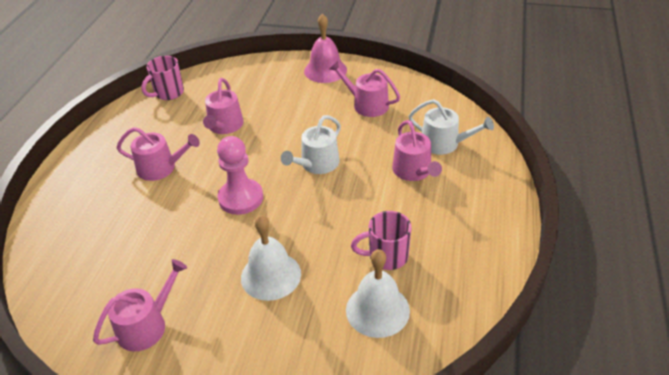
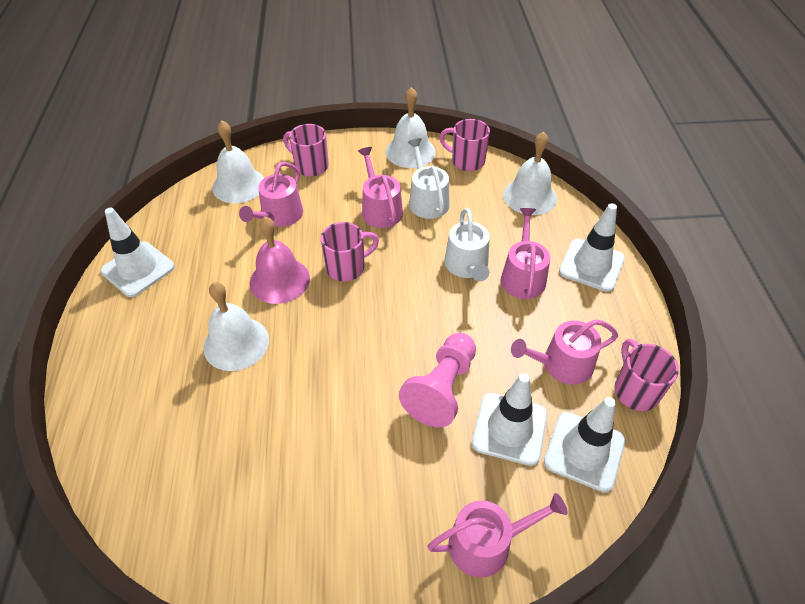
pink mug: [141,56,184,100] [351,211,412,270] = 2 -> [283,124,329,177] [321,222,379,281] [439,119,490,171] [615,339,679,411] = 4
white bell: [241,215,301,301] [346,249,410,338] = 2 -> [203,282,269,371] [212,121,264,203] [386,87,436,168] [503,131,557,215] = 4
white traffic cone: none = 0 -> [100,208,175,297] [472,373,547,466] [544,397,625,493] [559,203,625,292] = 4

